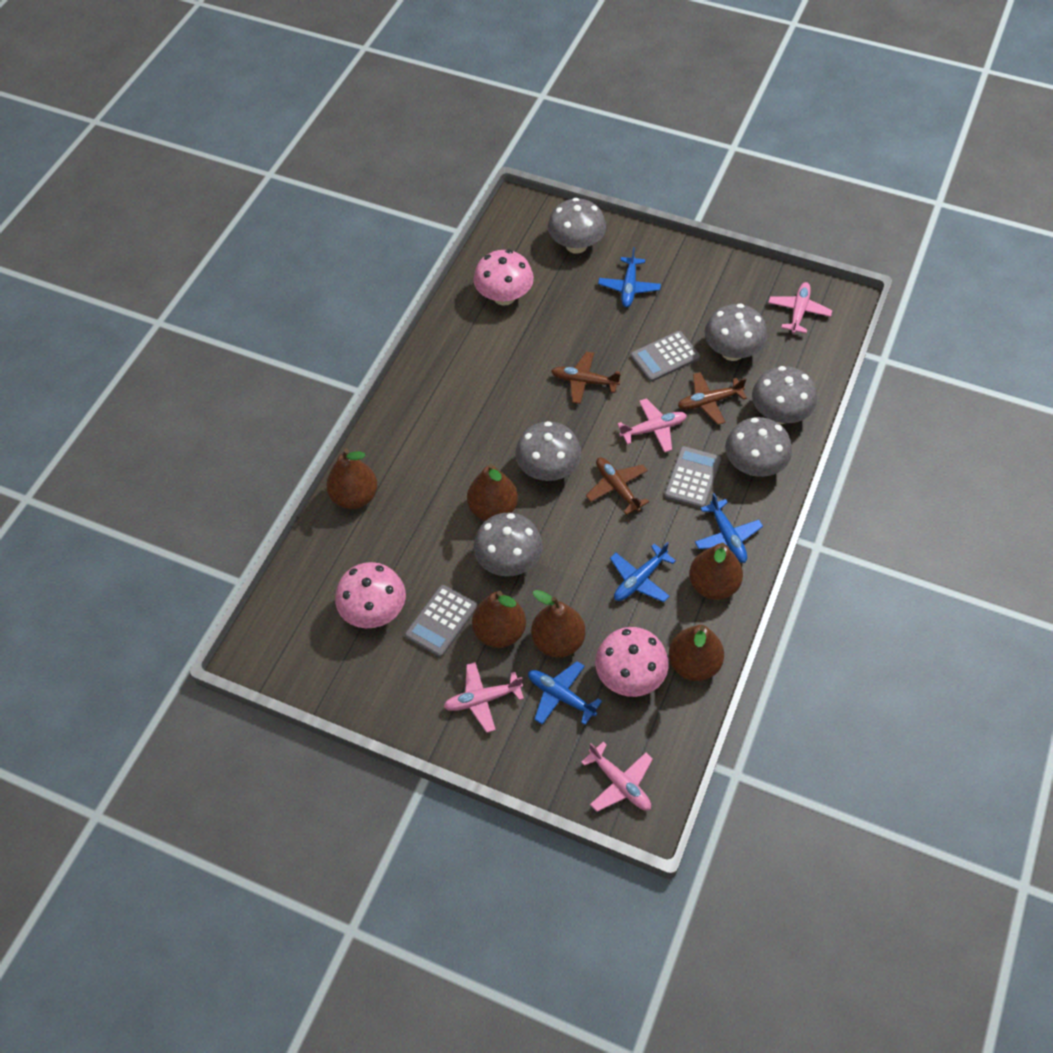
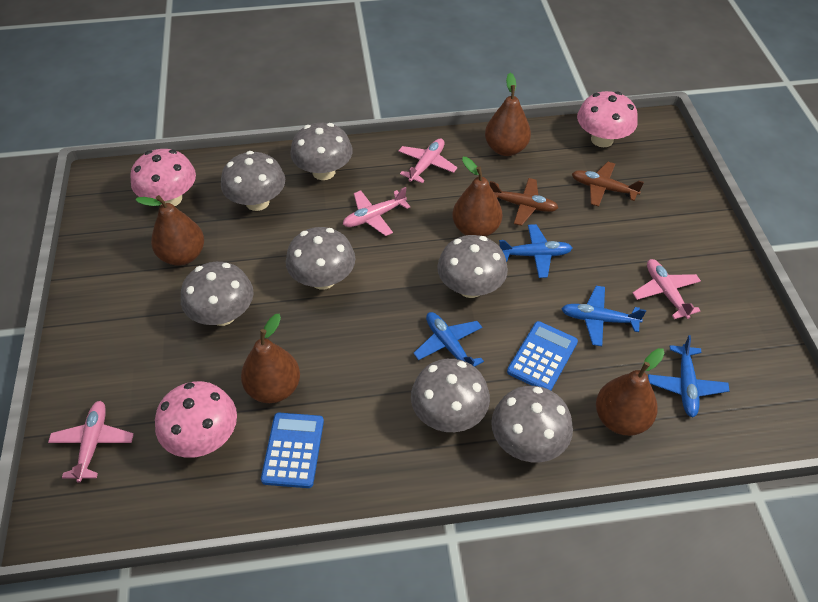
blue calculator: none = 0 -> [261,413,324,488] [507,321,578,390] = 2
brown pear: [326,449,377,509] [467,463,518,521] [472,591,526,648] [531,590,585,658] [669,625,724,681] [689,543,743,600] = 6 -> [135,195,204,265] [241,314,300,403] [452,157,502,237] [485,73,531,156] [596,348,665,436] = 5
brown plane: [551,352,621,404] [586,458,649,515] [678,372,747,425] = 3 -> [490,178,558,226] [572,162,644,207] = 2
grey calculator: [405,585,477,657] [630,331,700,382] [664,446,721,508] = 3 -> none = 0
grey mushroom: [474,513,543,576] [515,421,581,481] [548,198,606,254] [705,303,767,361] [725,417,792,477] [752,366,817,424] = 6 -> [181,262,254,326] [221,151,285,211] [286,227,355,290] [290,123,353,180] [411,359,490,432] [437,235,508,298] [491,386,573,462] = 7

